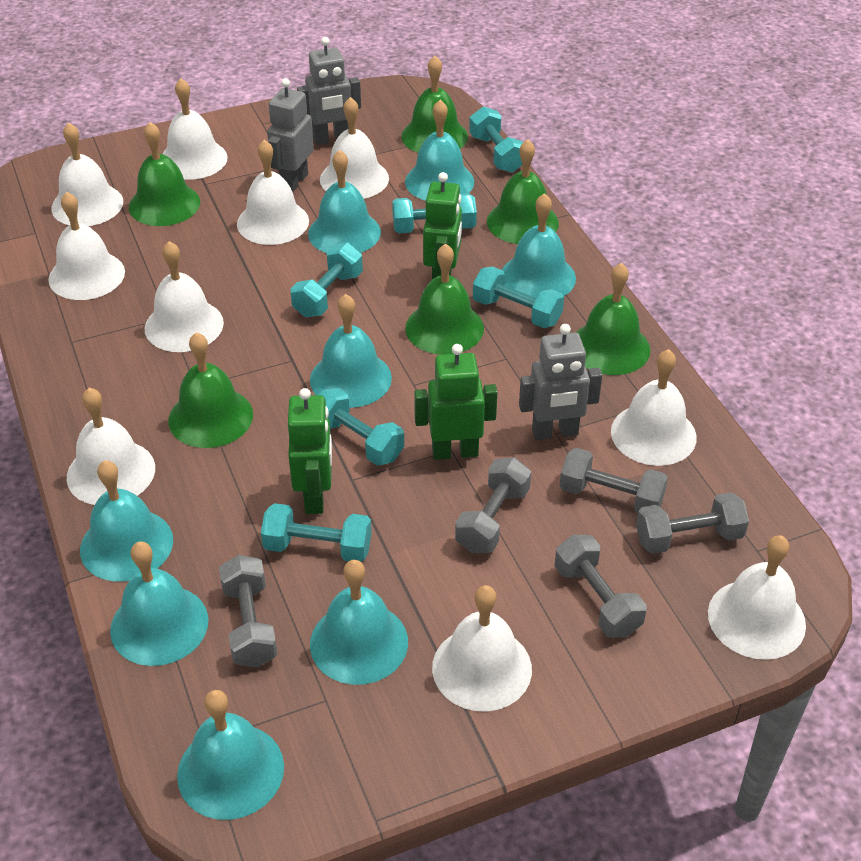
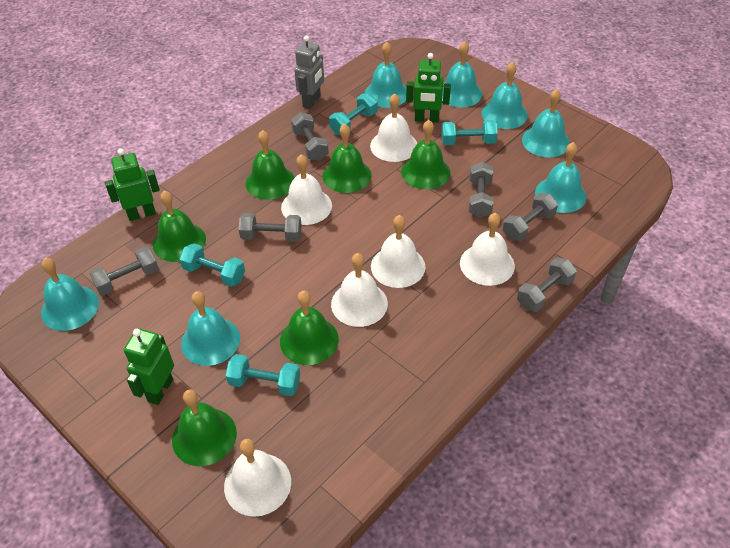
grey dumbbell: [219,555,277,667] [455,457,531,553] [555,535,647,638] [559,448,668,513] [636,492,749,554] = 5 -> [89,247,159,295] [238,213,302,242] [291,112,329,161] [469,162,493,217] [503,193,558,241] [517,257,577,312] = 6
grey robot: [267,78,314,192] [297,37,361,145] [519,324,602,440] = 3 -> [294,36,324,109] = 1
turquoise bell: [80,460,173,582] [110,542,209,666] [177,690,284,820] [308,150,381,253] [310,294,392,408] [310,559,408,685] [405,100,474,201] [502,193,576,298] = 8 -> [41,258,99,331] [181,291,240,366] [364,42,406,108] [442,41,482,107] [482,62,528,129] [522,89,570,157] [535,142,586,213] = 7
turquoise dumbbell: [261,503,372,562] [290,243,363,317] [319,388,404,466] [392,193,477,233] [469,107,523,173] [473,266,564,328] = 6 -> [179,243,245,287] [226,354,300,396] [329,93,378,135] [441,120,498,145] = 4
white bell: [48,192,125,300] [51,122,123,226] [67,388,155,505] [145,241,224,352] [162,78,228,180] [237,140,309,245] [320,97,389,199] [432,585,532,712] [611,349,697,466] [708,535,806,660] = 10 -> [224,439,291,517] [281,154,332,225] [331,253,388,327] [370,94,417,162] [371,215,426,288] [460,213,515,286] = 6

